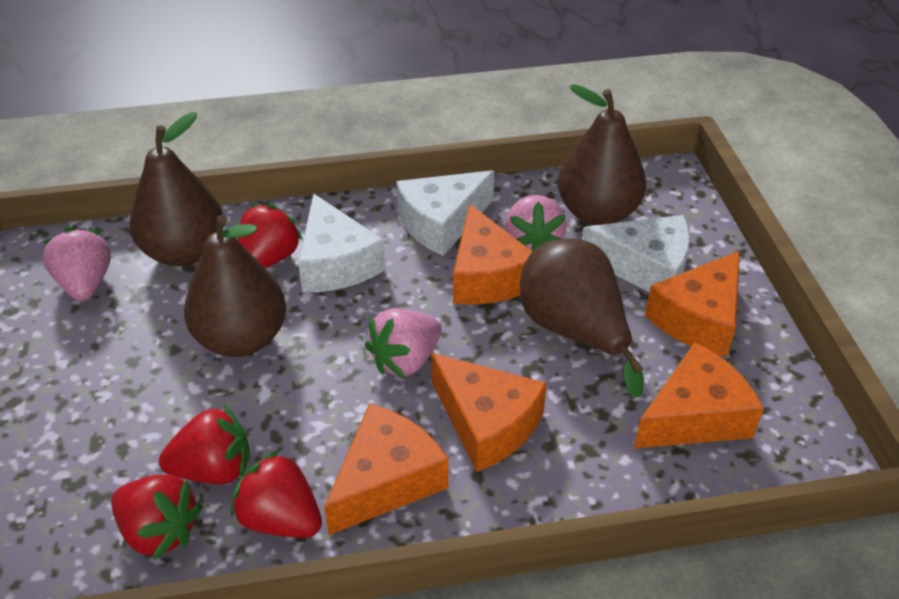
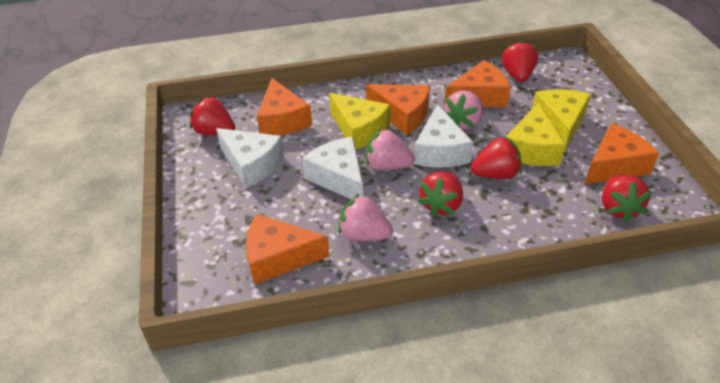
brown pear: [129,112,223,266] [184,215,286,357] [520,238,644,397] [558,84,646,225] = 4 -> none = 0
red strawberry: [111,475,203,561] [159,404,250,485] [231,450,322,538] [237,203,303,268] = 4 -> [190,96,235,136] [417,172,463,217] [471,136,522,179] [502,40,538,82] [602,175,652,222] = 5
yellow cheese: none = 0 -> [329,93,391,150] [506,103,566,166] [532,89,591,151] = 3

